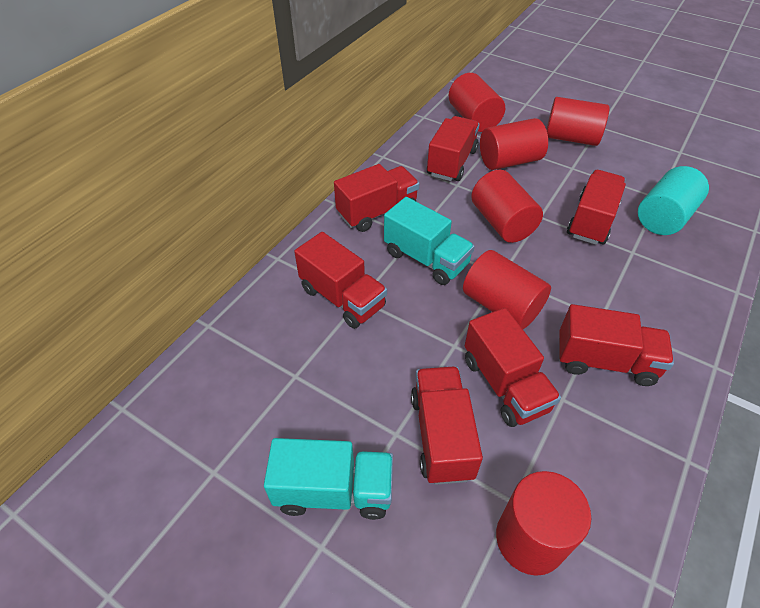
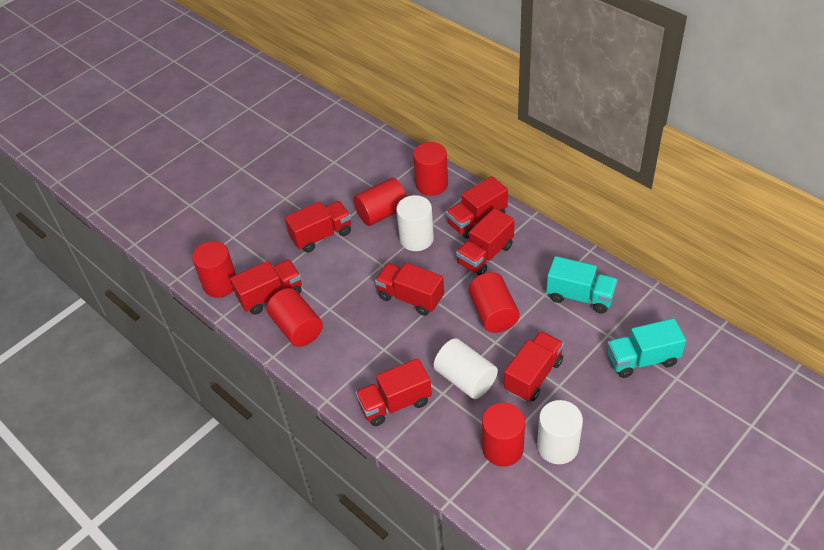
turquoise cylinder: [638,166,709,235] = 1 -> none = 0
white cylinder: none = 0 -> [396,195,434,251] [434,338,498,399] [537,400,583,464] = 3

